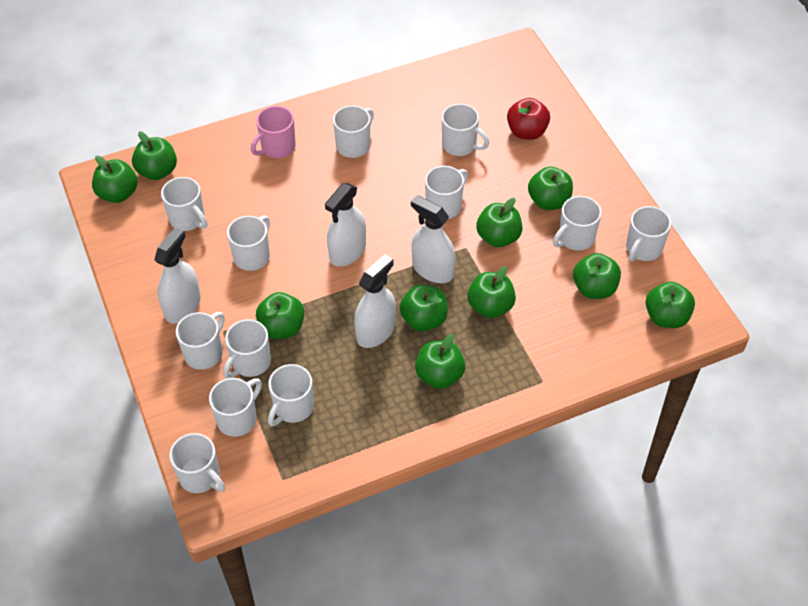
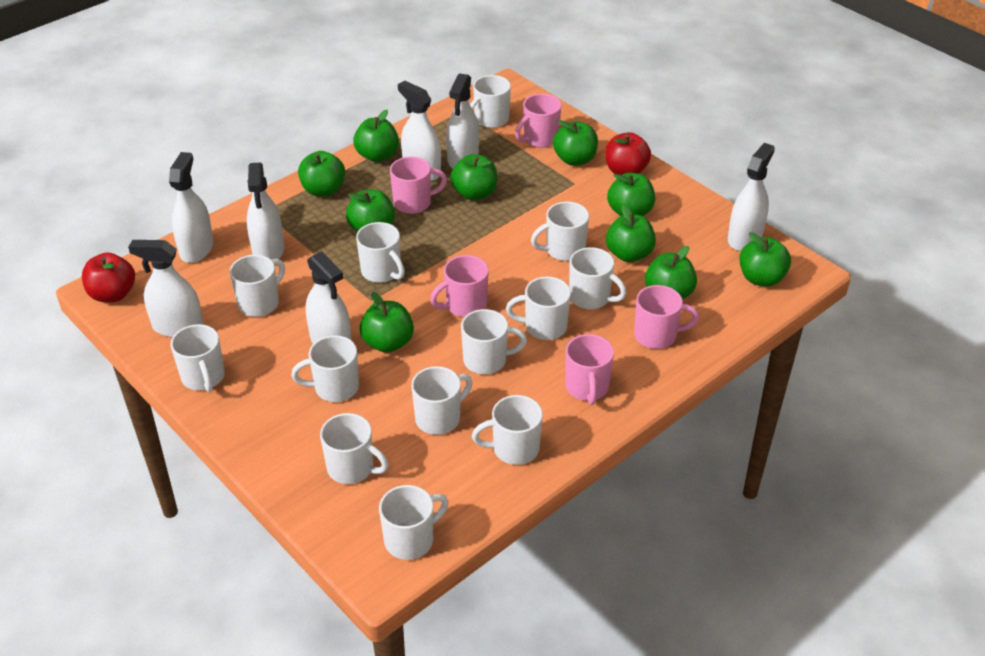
pink mug: [251,106,296,158] = 1 -> [390,157,447,214] [430,255,489,317] [515,94,562,148] [565,334,614,405] [634,285,699,349] = 5
red apple: [507,98,550,140] = 1 -> [82,253,135,302] [605,132,651,175] = 2
white mug: [161,177,207,231] [169,433,225,493] [176,312,225,370] [209,378,262,437] [223,319,271,379] [227,215,270,271] [268,364,314,426] [333,105,374,158] [425,166,468,219] [442,104,489,156] [553,196,602,251] [626,206,671,262] = 12 -> [170,324,225,392] [230,255,285,317] [291,335,359,402] [320,413,389,484] [356,222,405,283] [379,485,449,560] [411,366,473,435] [461,309,527,374] [470,75,511,128] [472,395,543,465] [506,277,571,340] [531,202,589,261] [569,247,627,309] = 13
white spray bottle: [154,227,201,324] [325,183,366,267] [354,254,396,348] [411,195,456,283] = 4 -> [128,240,204,338] [169,152,213,263] [247,162,284,259] [306,251,352,344] [398,81,441,181] [446,73,479,168] [728,143,775,251] = 7

